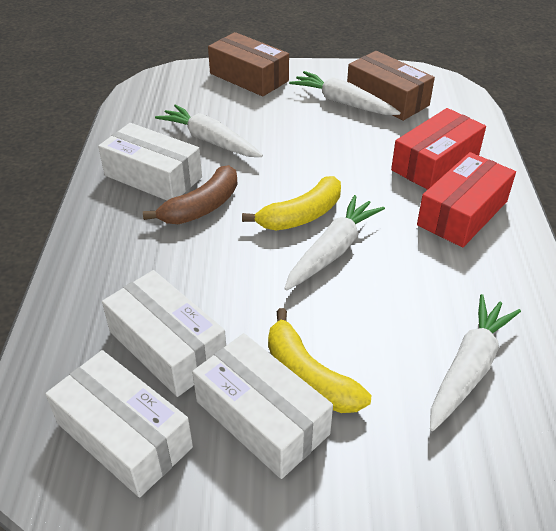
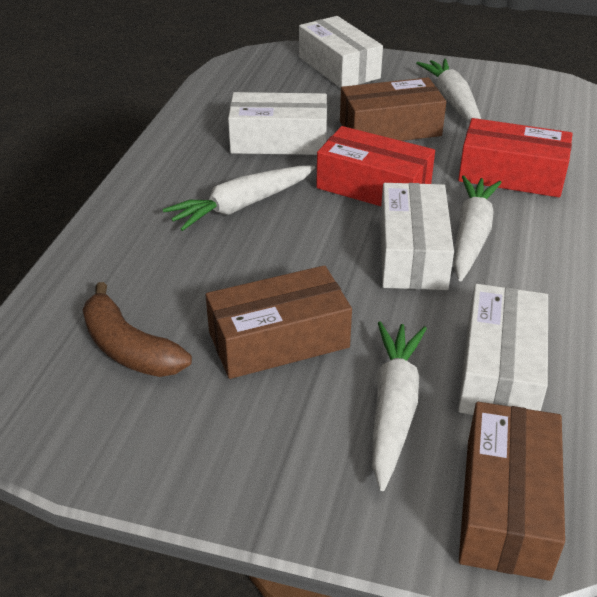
brown box: [208,32,289,97] [347,51,435,121] = 2 -> [206,265,352,379] [340,77,446,141] [459,402,565,581] = 3
yellow banana: [242,176,341,231] [268,308,371,413] = 2 -> none = 0

